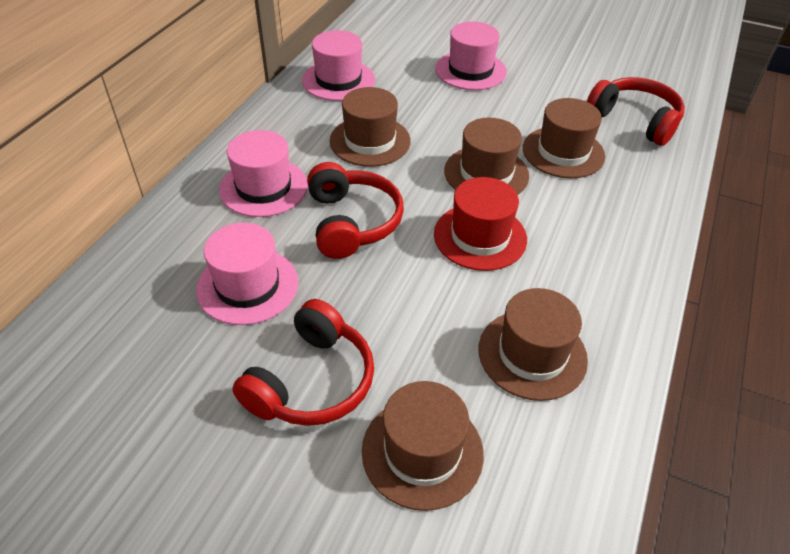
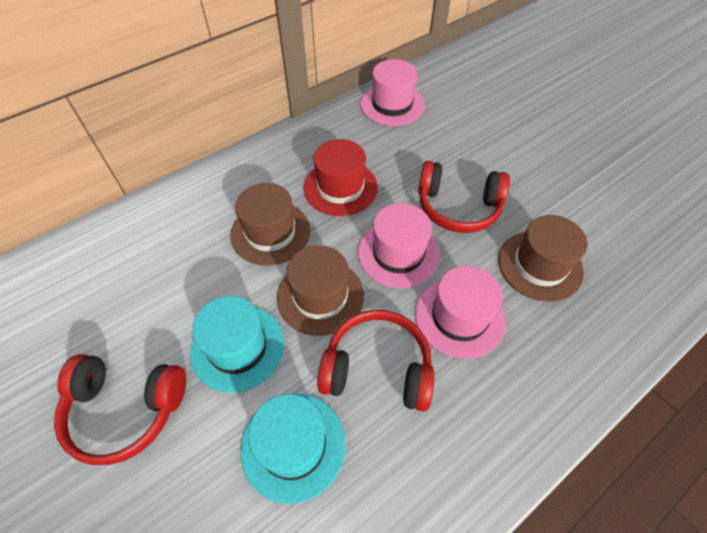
brown hat: [329,87,411,167] [362,381,484,511] [444,118,529,195] [479,288,588,401] [523,98,605,178] = 5 -> [230,183,310,266] [277,245,364,336] [498,215,588,302] = 3
pink hat: [196,223,298,325] [219,130,308,217] [302,30,375,101] [435,22,507,90] = 4 -> [358,203,440,288] [360,59,425,126] [415,266,506,359] = 3
turquoise hat: none = 0 -> [190,296,284,393] [241,394,346,504] = 2

